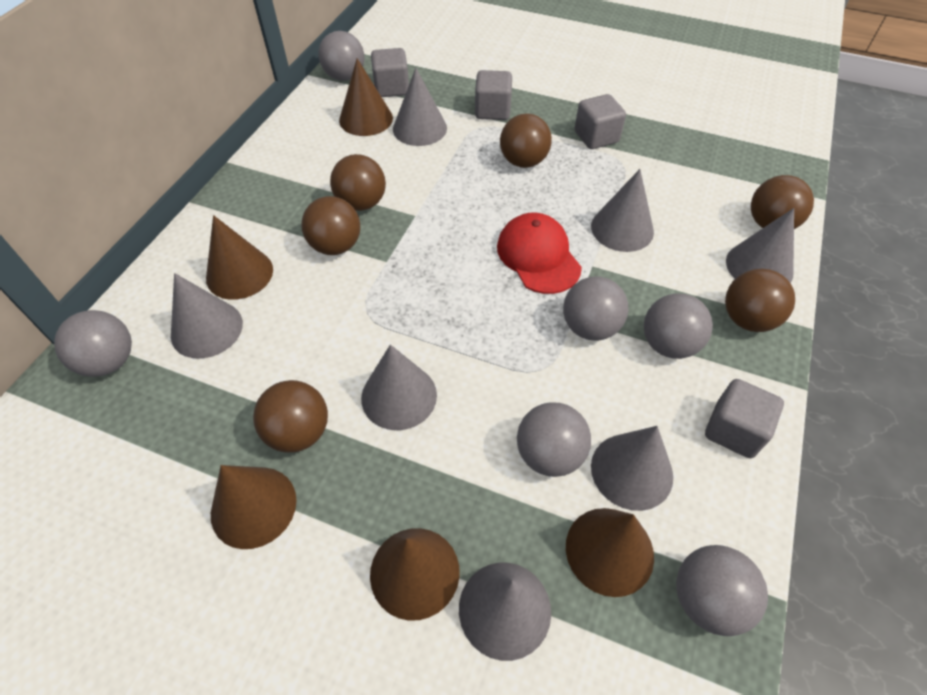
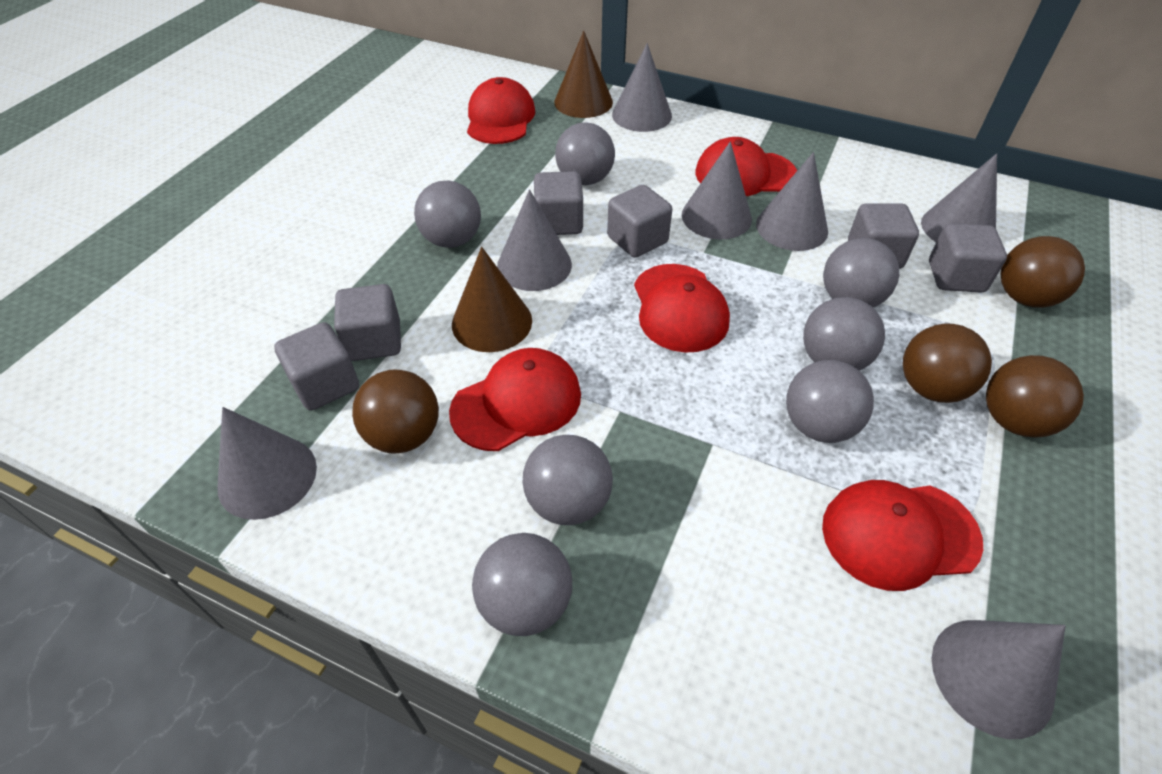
brown ball: [253,380,328,453] [301,196,360,255] [330,154,386,211] [500,113,552,168] [725,269,795,332] [751,175,814,229] = 6 -> [352,370,439,453] [903,324,992,403] [986,355,1084,438] [1001,236,1085,308] = 4
brown cone: [206,215,273,300] [211,465,297,549] [339,58,393,136] [370,528,460,621] [566,508,654,597] = 5 -> [452,247,532,352] [554,31,613,118] = 2
grey ball: [54,310,132,377] [318,31,364,81] [517,402,591,477] [563,276,628,341] [644,293,713,359] [676,545,768,636] = 6 -> [414,181,481,248] [472,533,572,636] [522,435,613,525] [555,122,615,185] [786,360,874,443] [803,297,885,371] [823,238,899,307] = 7
grey cube: [371,48,409,97] [475,70,512,120] [575,94,626,149] [705,379,784,458] = 4 -> [274,322,359,411] [334,284,401,361] [534,171,583,235] [607,185,672,258] [848,203,919,269] [929,223,1007,292] = 6
red cap: [497,213,582,294] = 1 -> [449,348,581,451] [467,77,535,144] [634,264,730,353] [696,137,797,196] [822,480,983,591] = 5

